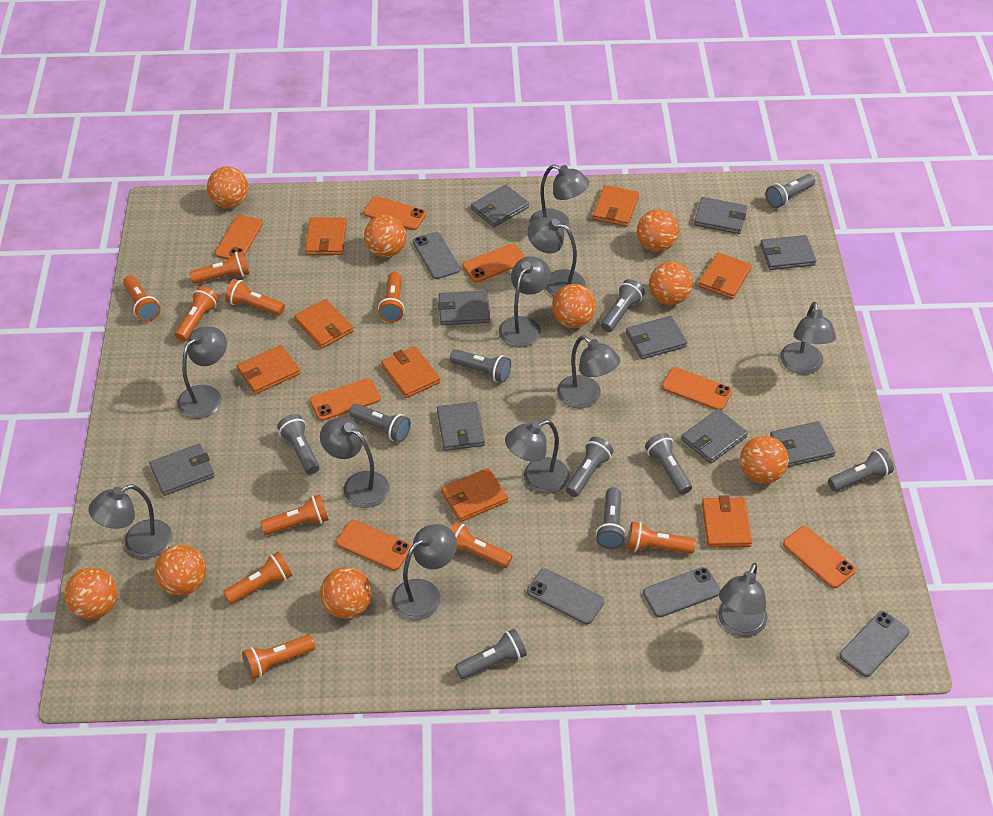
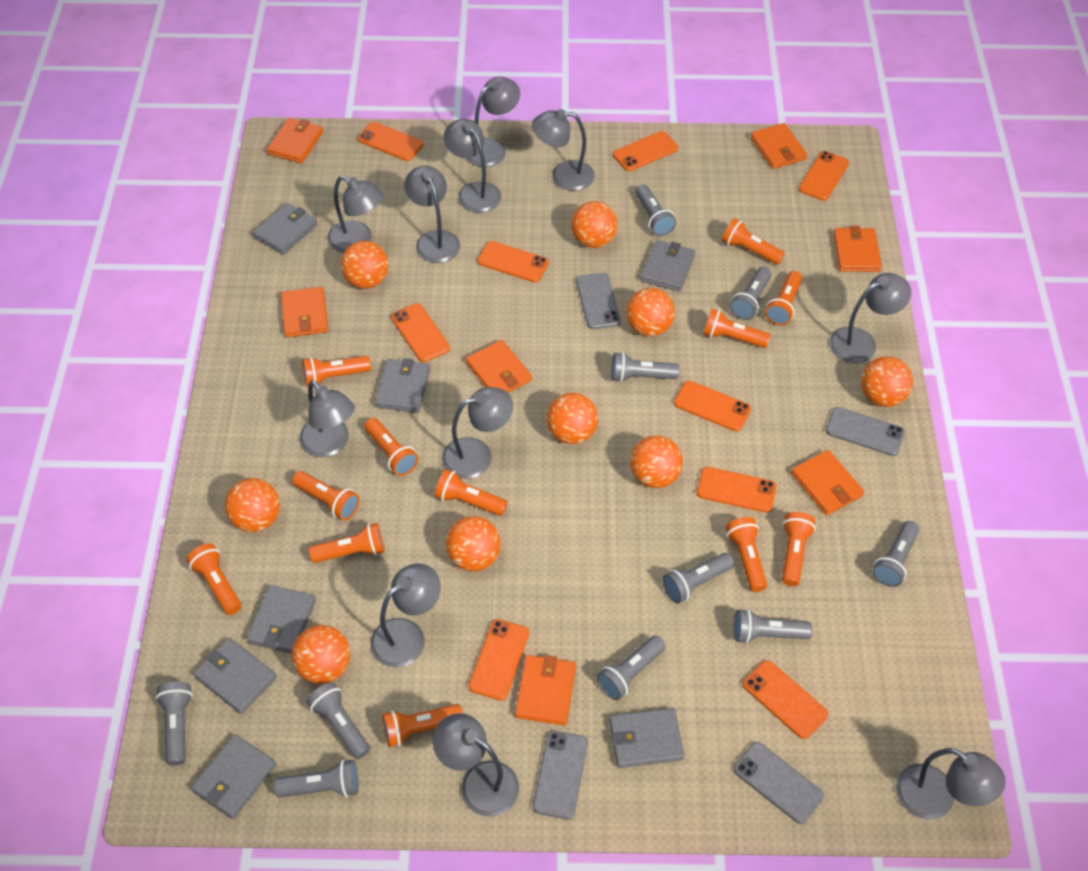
grey wallet: [149,443,215,496] [437,401,485,451] [438,290,490,325] [471,184,529,227] [626,316,687,359] [681,409,748,463] [694,197,747,234] [760,235,817,270] [770,421,835,467] = 9 -> [191,734,276,819] [194,638,277,714] [246,585,316,654] [252,203,318,255] [375,358,430,413] [609,708,684,768] [641,240,695,292] = 7
orange flashlight: [123,275,161,322] [175,286,219,342] [190,251,250,284] [223,552,292,604] [225,279,285,316] [242,635,315,679] [261,494,329,535] [378,272,405,322] [451,522,512,568] [627,522,696,554] = 10 -> [186,543,241,615] [292,471,360,521] [302,356,371,387] [309,523,385,563] [364,418,419,476] [382,704,463,747] [435,469,508,516] [703,309,771,348] [722,218,785,265] [726,517,767,592] [765,271,802,326] [782,512,816,586] = 12
orange phone: [215,215,263,260] [310,378,380,421] [336,520,411,571] [363,196,426,230] [462,244,526,283] [662,367,732,410] [783,526,856,588] = 7 -> [358,122,423,161] [391,303,450,362] [469,619,529,701] [477,241,549,283] [613,131,678,171] [674,380,751,431] [697,467,777,513] [743,660,828,739] [799,151,849,201] = 9
orange wallet: [237,345,300,394] [294,299,354,349] [305,217,347,255] [381,346,440,398] [441,468,508,522] [593,185,639,227] [698,252,752,299] [702,495,752,548] = 8 -> [267,118,323,163] [281,287,328,337] [466,340,532,393] [515,655,576,725] [750,123,807,169] [791,450,864,515] [833,226,882,272] = 7

